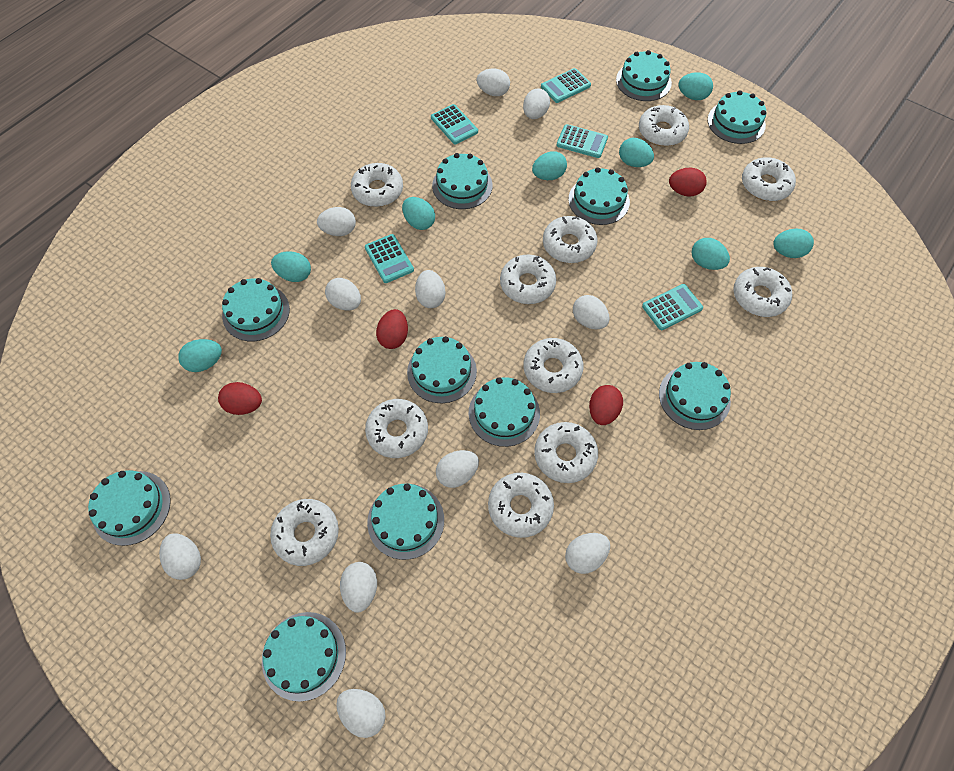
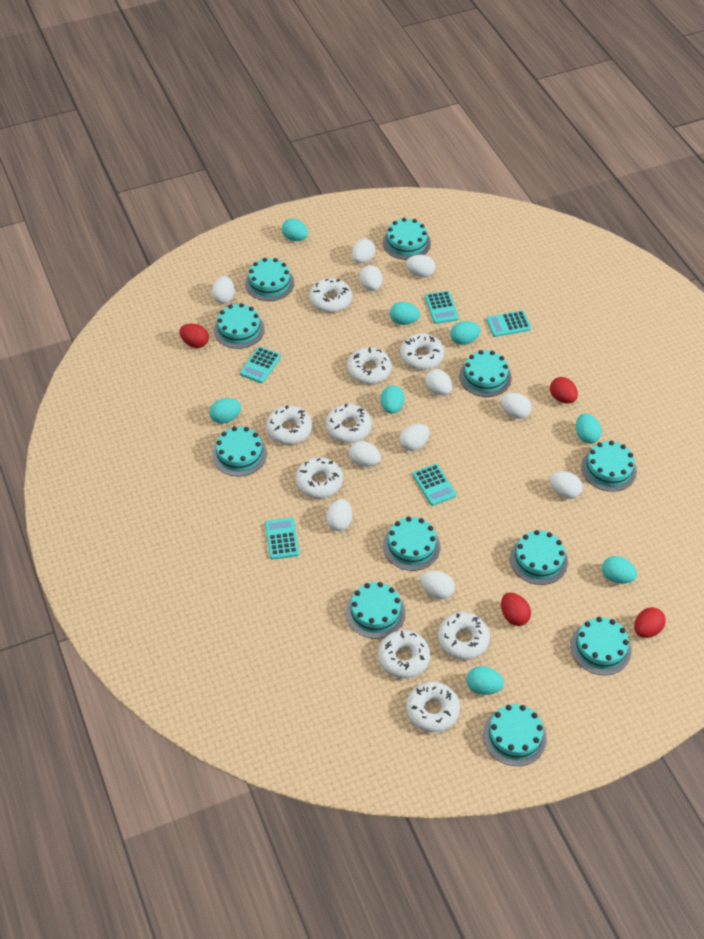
white donut: [270,499,339,566] [351,163,403,207] [365,399,428,458] [488,473,554,538] [500,255,556,304] [523,338,584,393] [534,422,598,483] [543,216,598,263] [639,105,689,146] [733,267,792,317] [742,158,796,201] = 11 -> [266,405,312,445] [295,457,343,498] [309,278,352,312] [326,404,372,443] [347,347,392,384] [378,630,431,678] [400,334,444,370] [406,682,460,732] [438,612,490,660] = 9

